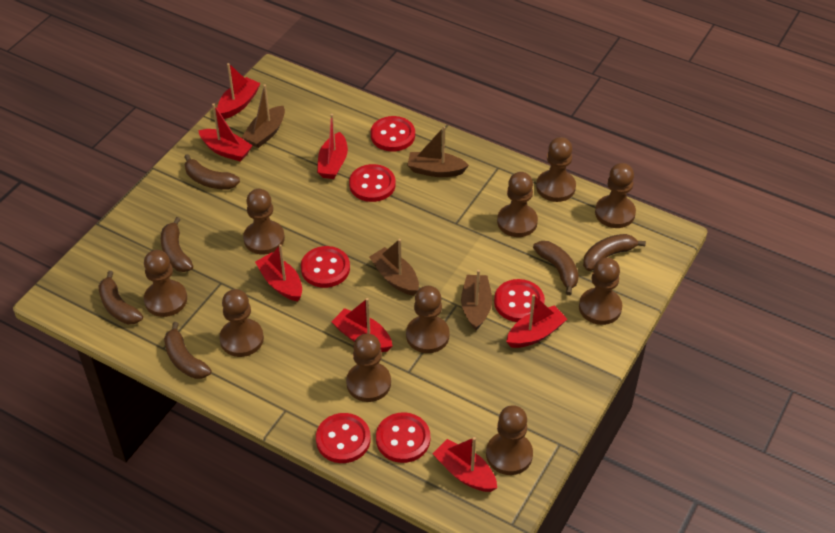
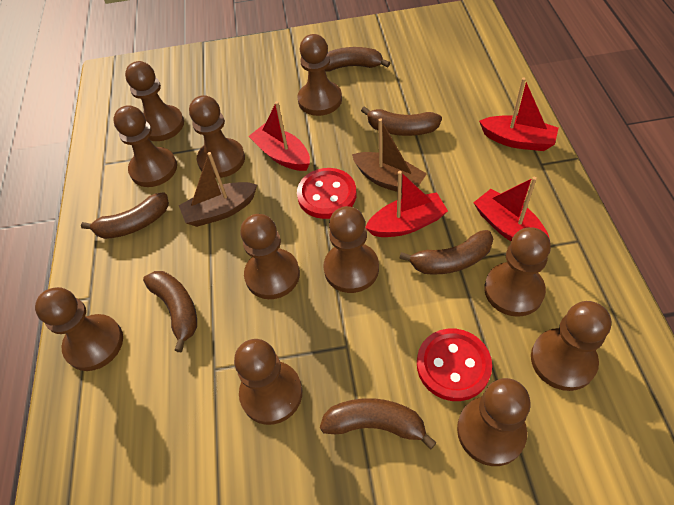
brown boat: [242,84,285,148] [369,239,419,296] [407,127,469,177] [461,270,492,330] = 4 -> [179,152,257,227] [352,118,427,193] = 2
brown pawn: [144,250,187,317] [219,289,264,357] [243,189,285,254] [346,333,391,402] [406,286,450,353] [486,405,533,475] [497,172,538,237] [536,137,576,202] [579,258,622,325] [595,163,636,228] = 10 -> [35,287,123,371] [113,105,177,187] [125,61,184,141] [189,95,245,178] [234,339,302,425] [240,214,300,299] [298,34,342,116] [323,206,379,293] [457,378,531,466] [484,227,551,317] [531,301,611,391] = 11
red boat: [198,103,253,162] [217,63,261,119] [255,244,302,301] [317,114,348,179] [332,298,392,352] [433,437,497,492] [506,294,567,348] = 7 -> [249,101,310,171] [366,171,448,237] [473,177,550,241] [479,78,558,151] = 4
red button: [301,246,350,288] [316,413,371,463] [349,164,396,202] [371,116,415,151] [376,412,430,463] [494,279,545,322] = 6 -> [297,168,356,219] [417,329,492,401] = 2

